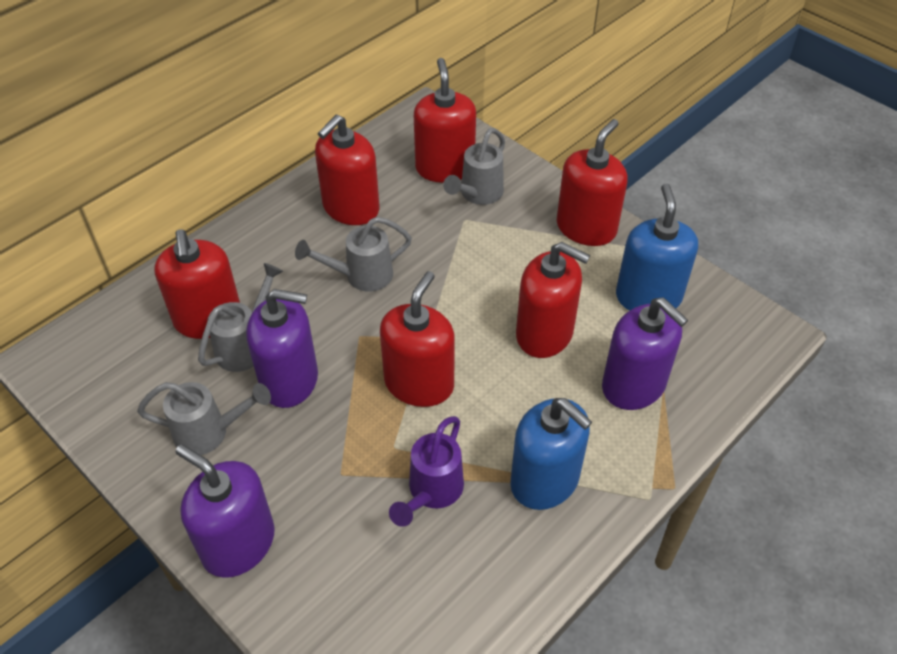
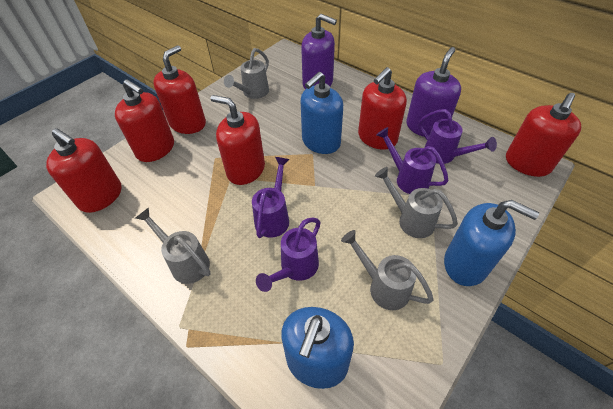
blue soap dispenser: [510,398,592,510] [616,183,698,311] = 2 -> [281,307,354,389] [301,72,343,154] [444,200,539,286] = 3
purple soap dispenser: [175,444,275,578] [246,289,318,408] [602,297,688,410] = 3 -> [301,14,337,89] [406,47,461,137] = 2
purple watering can: [389,416,464,527] = 1 -> [252,157,290,238] [256,218,321,292] [376,127,449,194] [418,109,497,164] = 4

